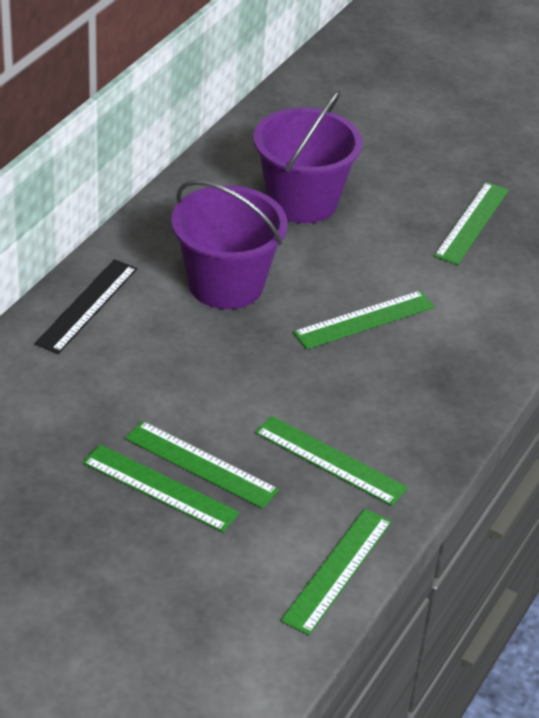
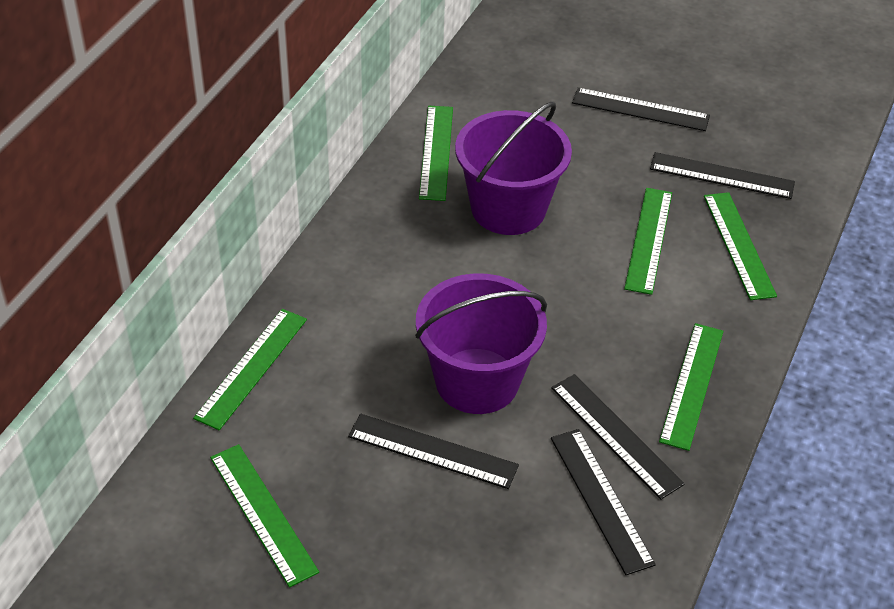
black ruler: [34,259,137,354] = 1 -> [348,413,519,489] [551,374,684,500] [551,429,656,575] [572,88,710,131] [650,152,795,199] = 5

